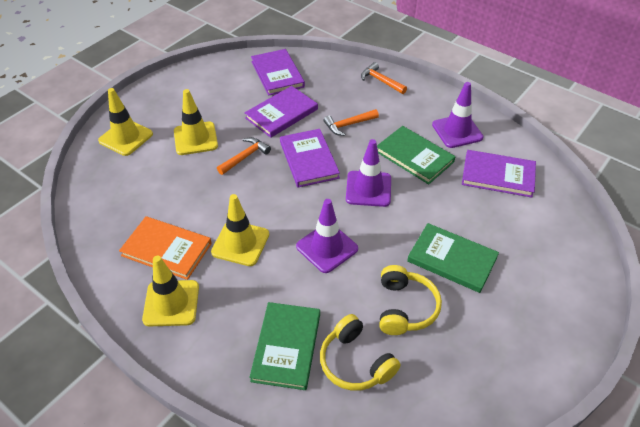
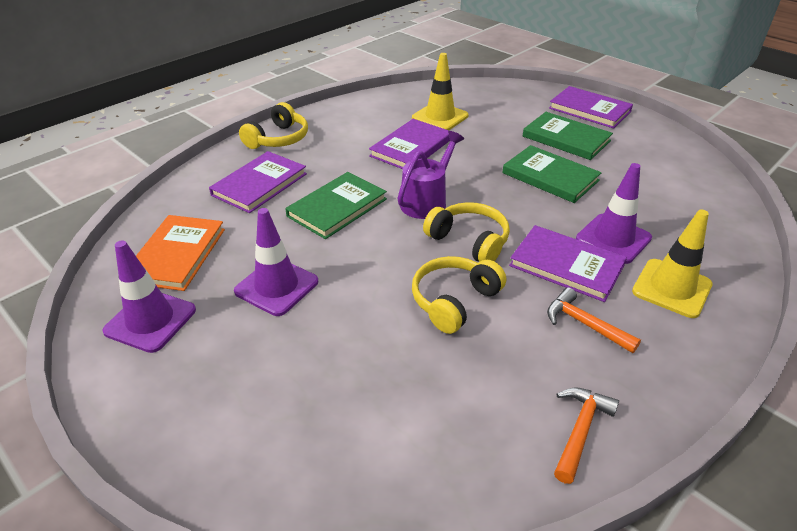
orange hammer: [217,137,271,175] [323,109,379,136] [361,62,407,94] = 3 -> [547,287,641,353] [554,388,619,484] = 2
purple watering can: none = 0 -> [397,131,464,219] = 1
yellow headphones: [320,314,400,391] [379,265,442,335] = 2 -> [239,102,308,149] [412,256,506,334] [423,202,510,262] = 3
yellow traffic cone: [98,88,153,156] [142,256,199,327] [174,89,218,155] [211,194,269,266] = 4 -> [412,53,469,130] [632,210,712,318] = 2

